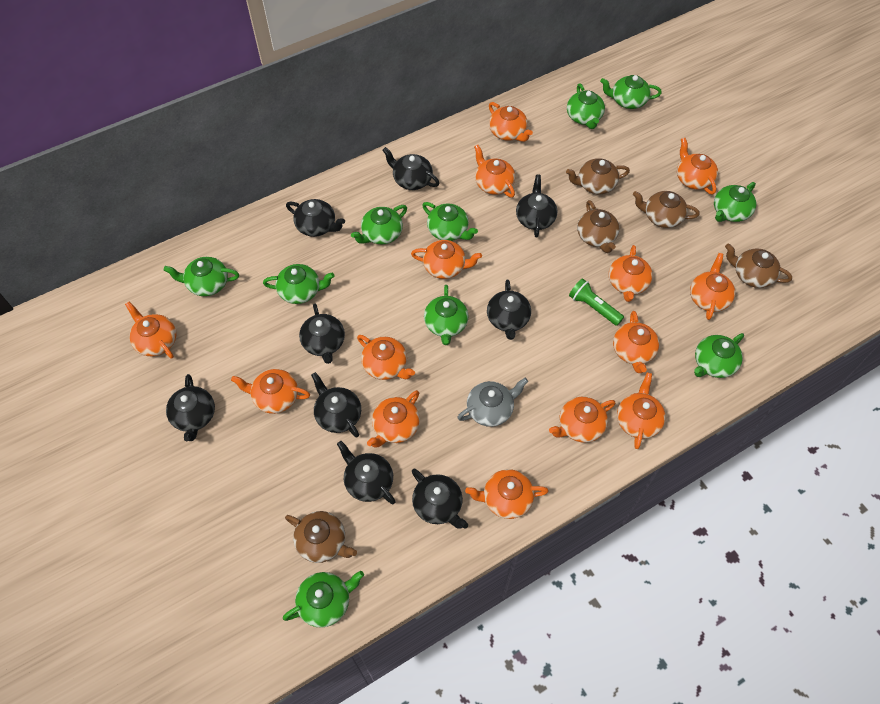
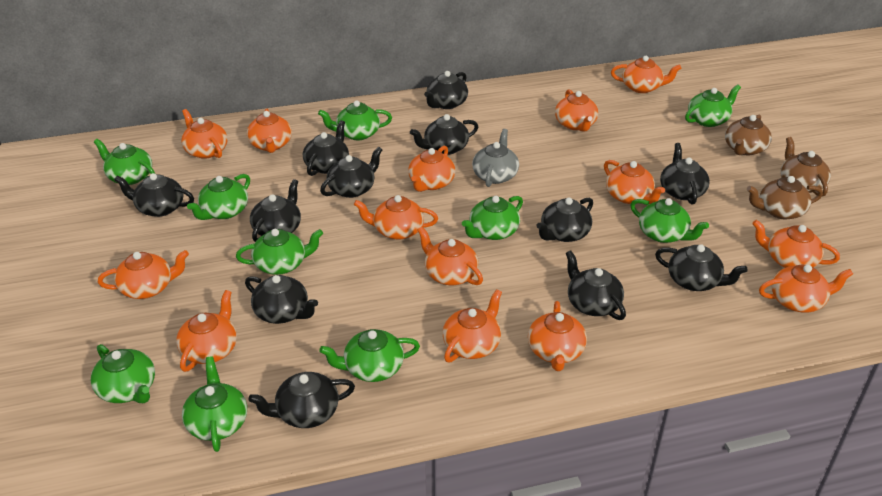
black teapot: [166,374,215,441] [286,199,345,237] [299,304,345,364] [311,372,361,438] [337,441,396,504] [382,147,439,190] [412,469,468,529] [487,280,531,340] [516,175,557,238] = 9 -> [114,173,194,217] [245,275,318,324] [248,372,355,428] [250,179,301,242] [303,120,349,176] [320,147,382,198] [410,114,478,155] [424,71,468,109] [536,198,593,242] [566,250,626,320] [655,244,748,291] [660,143,710,205] = 12
brown teapot: [285,511,357,563] [566,158,630,194] [577,200,620,253] [633,191,700,228] [725,244,792,288] = 5 -> [725,115,772,155] [747,176,823,219] [780,137,831,196] = 3
green flashlight: [569,278,624,326] = 1 -> none = 0

